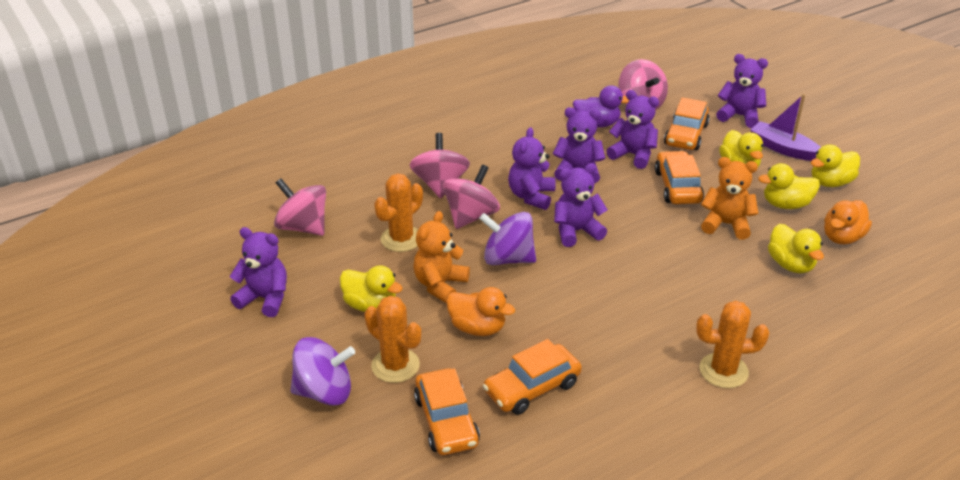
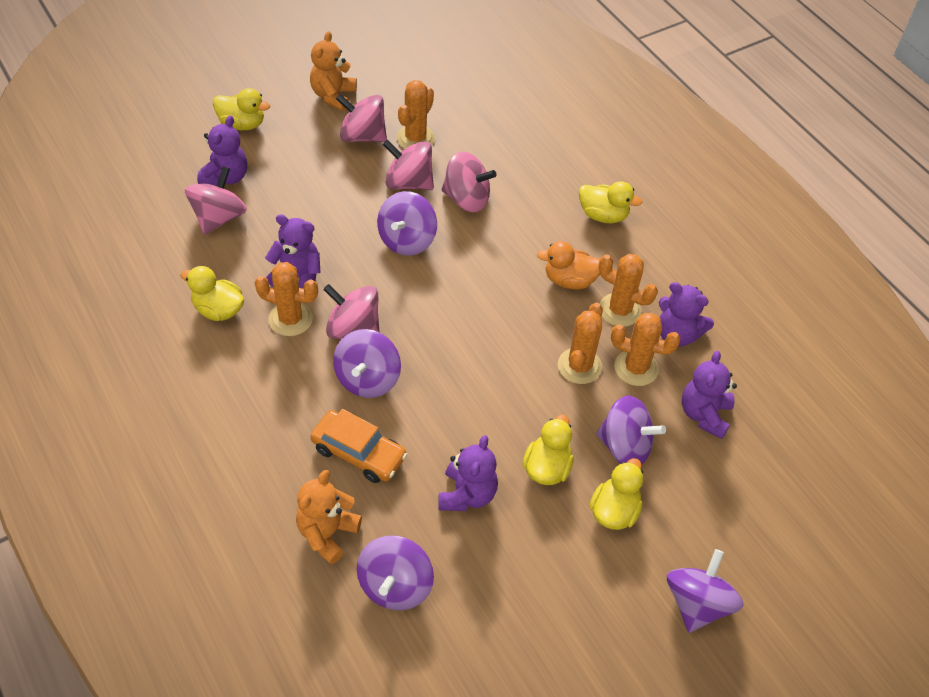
orange cactus: [364,296,421,383] [374,174,423,252] [696,301,769,388] = 3 -> [254,262,318,336] [397,80,435,149] [558,303,603,384] [599,254,658,327] [611,313,681,386] = 5
orange car: [414,368,480,455] [483,339,582,415] [655,151,704,204] [664,97,710,150] = 4 -> [310,409,407,483] = 1
orange duck: [446,287,515,336] [824,200,872,244] = 2 -> [537,241,600,290] = 1
pink spinning top: [274,179,326,236] [410,133,470,198] [443,165,500,229] [618,59,668,110] = 4 -> [185,166,247,235] [323,284,380,339] [336,94,387,142] [383,140,434,190] [442,151,497,212] = 5
purple boat: [751,94,821,161] = 1 -> none = 0
purple duck: [573,85,630,128] = 1 -> none = 0
purple spinning top: [290,337,355,405] [479,212,536,265] = 2 -> [333,329,401,398] [357,536,434,610] [377,191,437,256] [596,395,666,465] [667,549,744,633] = 5
purple teddy bear: [230,227,287,317] [508,127,555,210] [553,107,605,184] [554,163,608,247] [607,90,659,169] [716,54,768,128] = 6 -> [197,116,247,186] [265,214,321,289] [438,435,498,511] [659,282,714,347] [682,351,737,439] = 5

